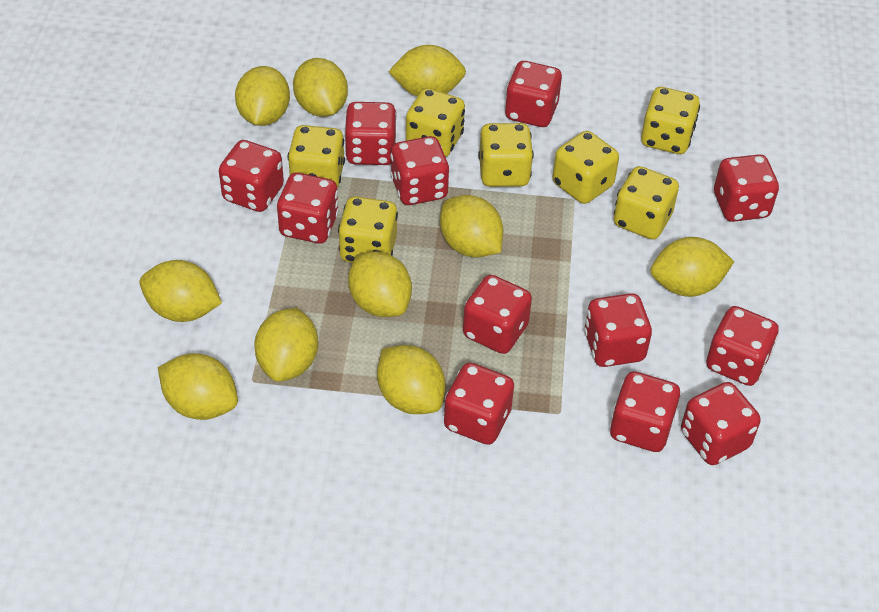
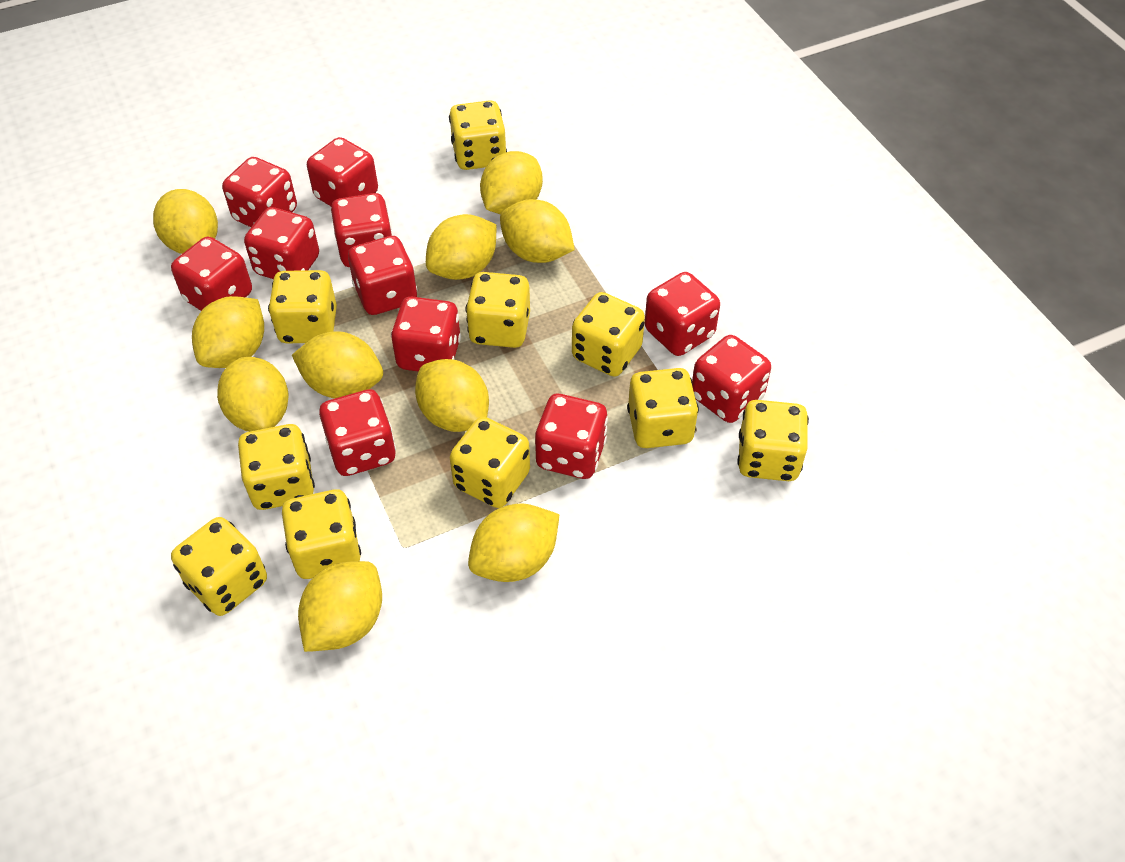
red dice: [219,140,284,212] [277,173,339,243] [344,102,397,165] [390,136,449,205] [444,363,514,445] [463,275,532,354] [505,61,562,127] [584,293,652,367] [610,371,680,452] [681,382,761,465] [706,306,779,386] [714,154,779,222] = 12 -> [171,237,252,311] [222,157,297,227] [244,207,319,279] [307,137,378,206] [319,389,396,476] [331,193,393,267] [348,236,417,315] [391,297,461,371] [535,394,608,479] [645,272,720,356] [692,335,771,423] = 11
yellow dice: [288,125,345,188] [338,196,398,263] [406,88,465,157] [478,123,534,187] [553,131,619,204] [614,166,679,240] [641,87,700,154] = 7 -> [171,517,267,616] [238,424,315,510] [268,270,337,343] [282,489,361,579] [449,100,507,170] [450,417,530,508] [466,272,530,348] [572,292,645,377] [627,368,699,448] [737,400,809,481] = 10

